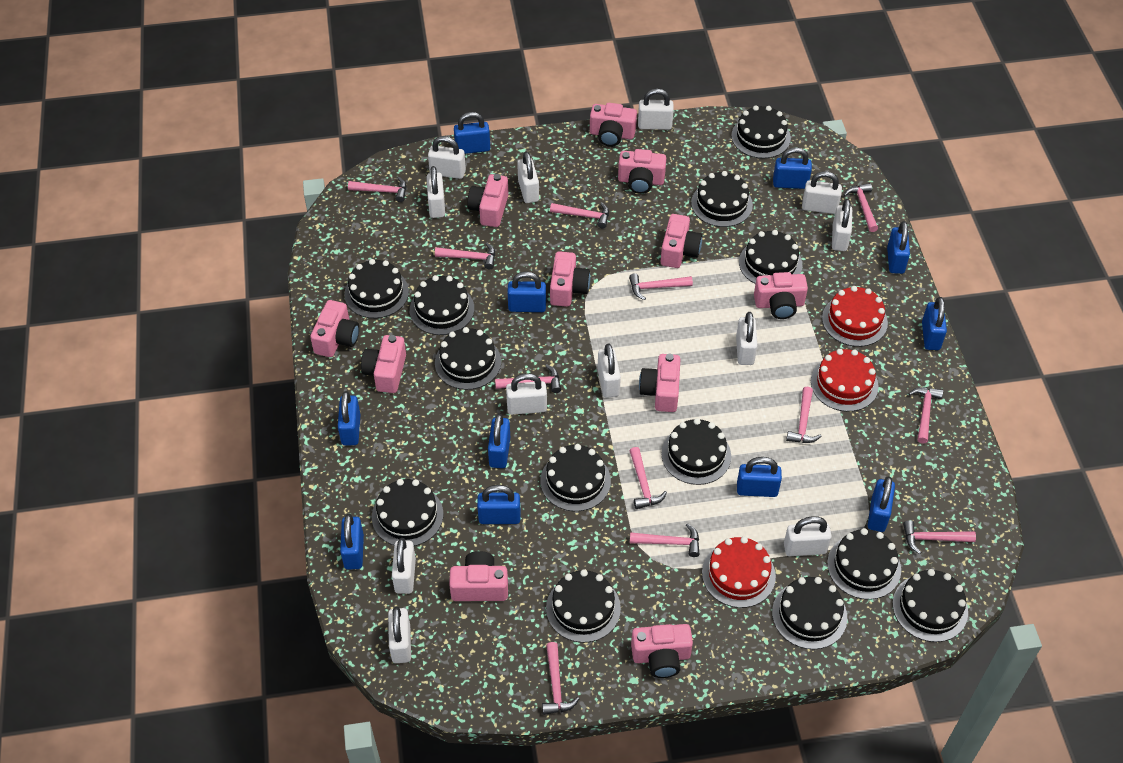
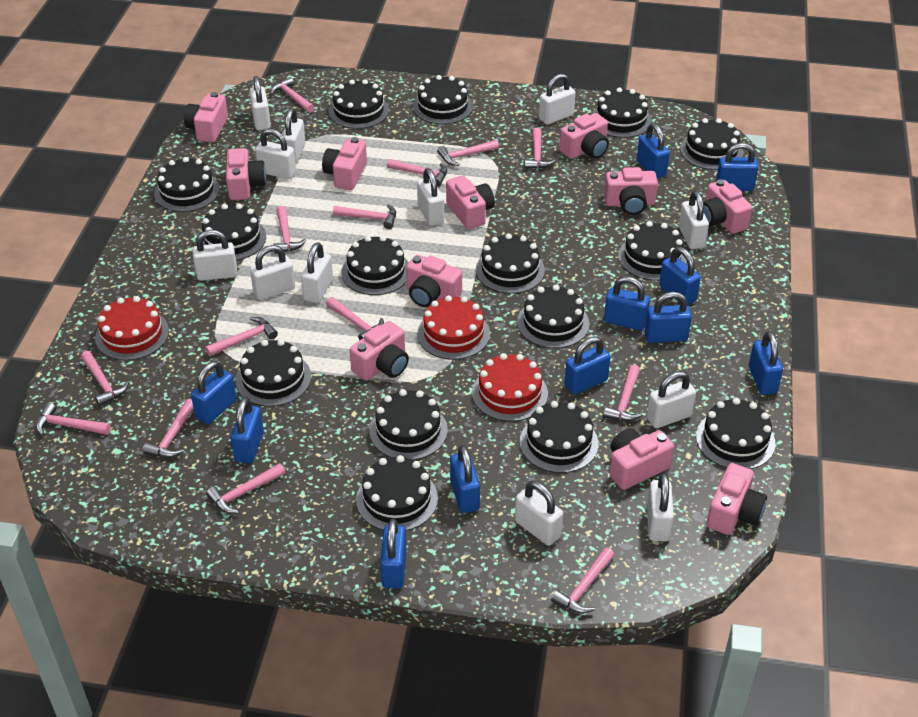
black cake: [344,259,409,318] [372,479,443,546] [410,275,474,335] [435,327,501,390] [540,444,611,511] [546,569,621,643] [661,418,731,485] [691,171,753,227] [731,105,791,159] [739,230,802,284] [772,577,847,649] [827,528,901,600] [893,569,968,642] = 13 -> [154,157,220,212] [201,203,266,260] [236,339,311,406] [329,79,389,129] [341,236,408,295] [356,455,438,531] [370,389,448,460] [413,75,473,124] [476,233,545,294] [517,285,589,348] [520,401,599,473] [591,87,652,138] [618,221,687,280] [680,118,743,170] [696,398,776,469] = 15
pink hammer: [348,177,406,202] [435,243,495,269] [495,364,561,393] [542,642,580,715] [550,202,609,229] [629,273,693,300] [629,447,667,509] [630,523,700,557] [786,387,822,443] [844,183,878,232] [903,520,976,554] [909,387,943,444] = 12 -> [36,403,111,436] [81,351,129,406] [143,399,194,458] [205,317,278,356] [206,463,285,514] [270,77,314,113] [273,206,306,254] [326,297,384,340] [333,204,396,229] [387,159,447,186] [437,140,499,166] [524,128,555,169] [551,547,614,614] [603,365,643,421] = 14

